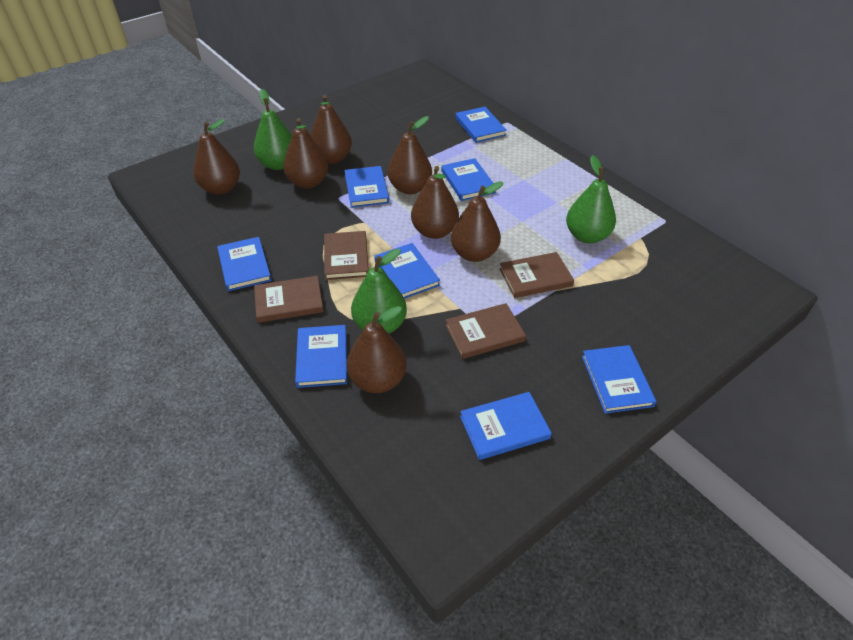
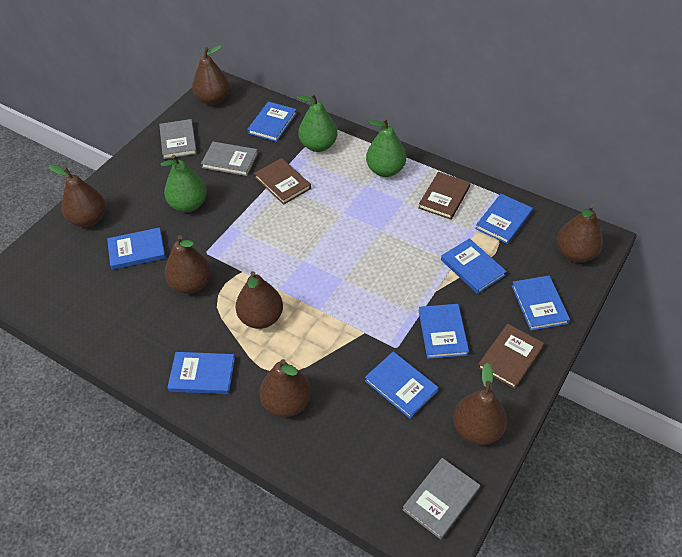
brown book: [254,276,324,323] [324,231,369,280] [445,303,526,359] [499,252,574,298] = 4 -> [254,158,311,205] [419,172,470,220] [478,324,544,389] = 3
grey book: none = 0 -> [159,119,197,159] [201,142,258,176] [402,458,480,540] = 3

